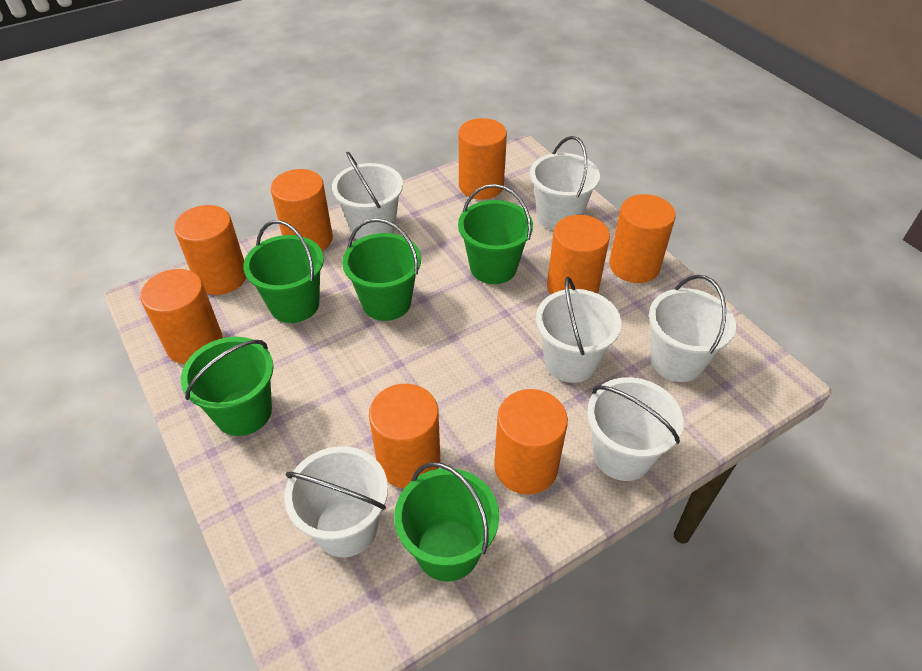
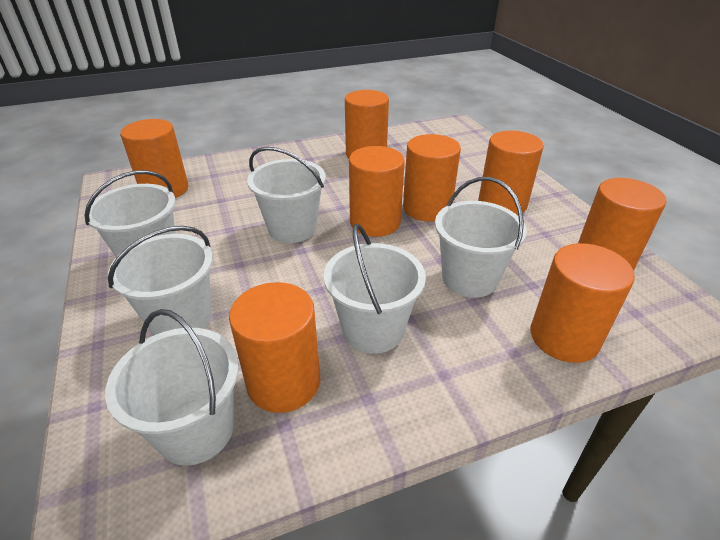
green bucket: [181,337,274,436] [243,220,324,323] [342,218,421,321] [394,462,499,582] [458,184,533,284] = 5 -> none = 0

